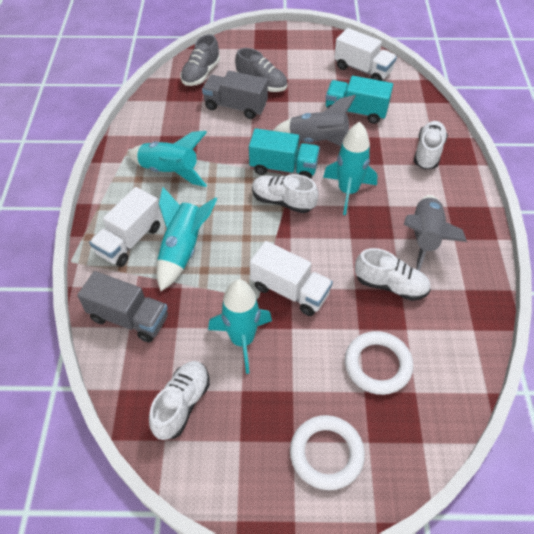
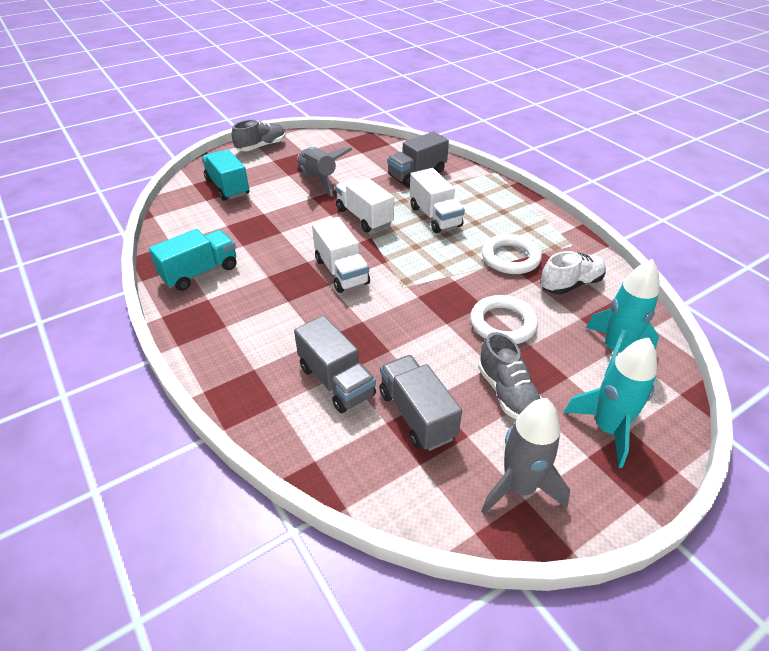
grey truck: [77,271,168,343] [202,71,268,119] = 2 -> [294,315,376,413] [379,355,462,451] [387,132,449,186] = 3
turquoise rocket: [128,131,207,187] [157,187,217,291] [208,279,272,374] [323,122,378,215] = 4 -> [564,337,657,468] [586,259,659,376] = 2
white shoe: [149,361,210,440] [252,174,319,213] [355,248,431,301] [414,121,448,170] = 4 -> [540,251,606,295] = 1

